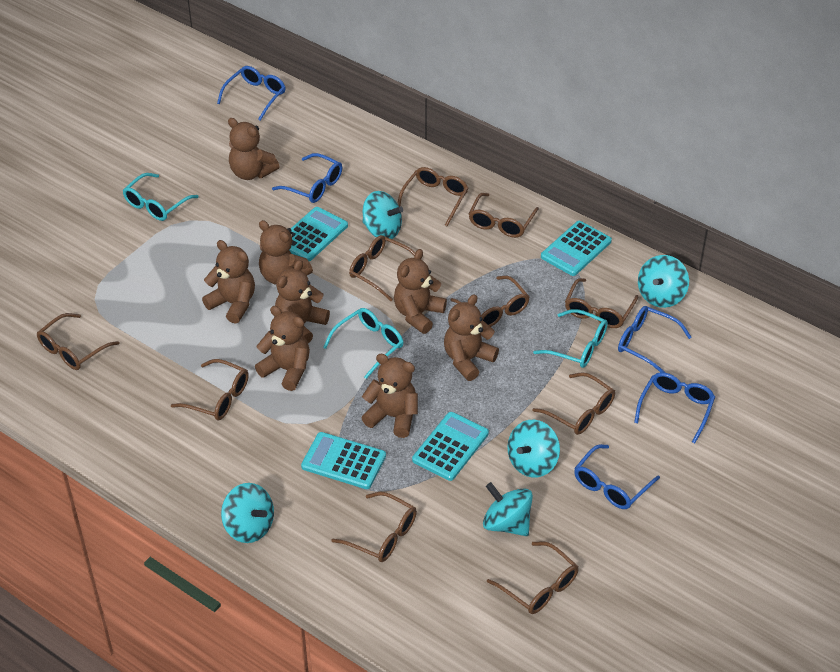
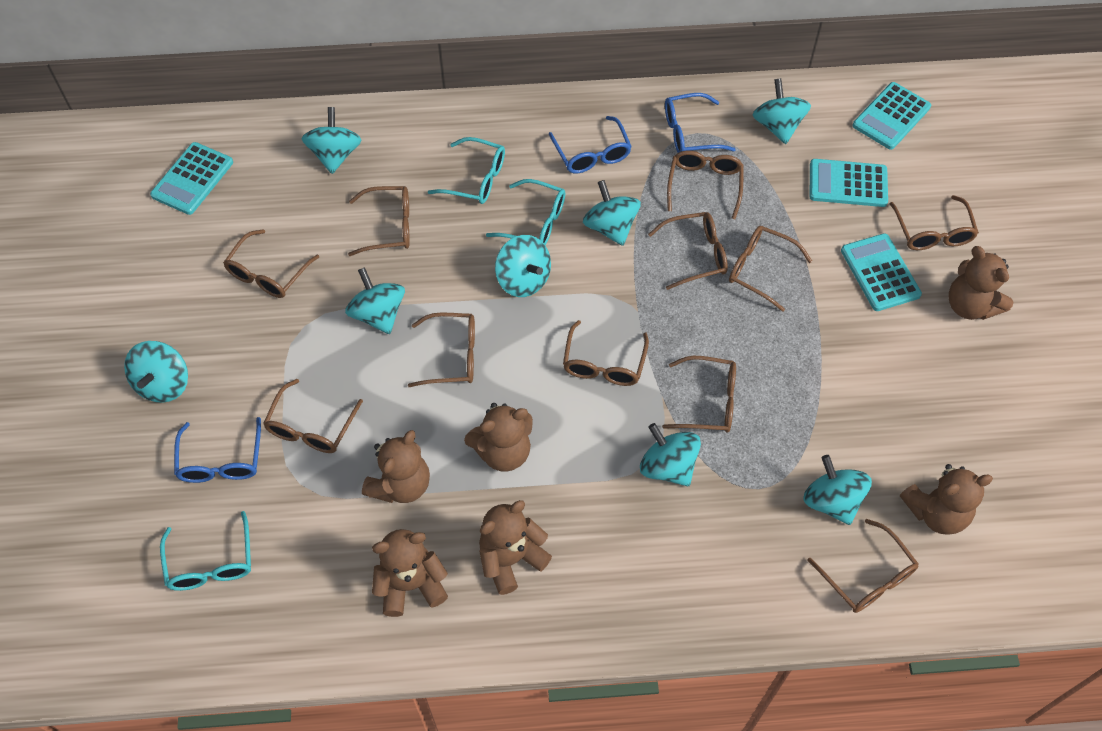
blue glasses: [217,66,286,121] [272,153,342,203] [574,444,660,509] [618,306,692,373] [634,372,715,443] = 5 -> [174,417,261,483] [549,116,632,173] [665,93,736,153] = 3
brown glasses: [37,313,120,370] [171,359,249,420] [331,492,417,562] [349,235,415,301] [397,167,468,226] [451,276,530,327] [469,193,539,238] [487,541,579,614] [532,372,615,435] [565,278,638,328] = 10 -> [223,229,319,298] [263,379,363,453] [348,186,410,256] [408,313,475,387] [563,320,649,386] [648,212,728,290] [662,356,736,433] [667,151,744,219] [729,226,812,312] [807,519,919,613] [890,195,979,250] = 11
brown teddy bear: [202,240,255,324] [228,118,280,180] [255,306,310,391] [259,220,313,284] [275,260,330,343] [362,354,418,438] [394,249,447,334] [444,294,499,381] = 8 -> [362,430,430,503] [372,529,448,617] [464,403,533,472] [479,500,552,595] [900,464,993,535] [948,246,1013,320] = 6
turquoise spinning top: [221,483,274,543] [362,191,403,239] [483,482,533,536] [507,420,560,478] [638,255,689,308] = 5 -> [124,341,188,403] [301,107,361,174] [345,267,405,334] [495,235,551,297] [583,180,641,246] [640,423,701,486] [753,78,811,144] [803,455,872,525] = 8

